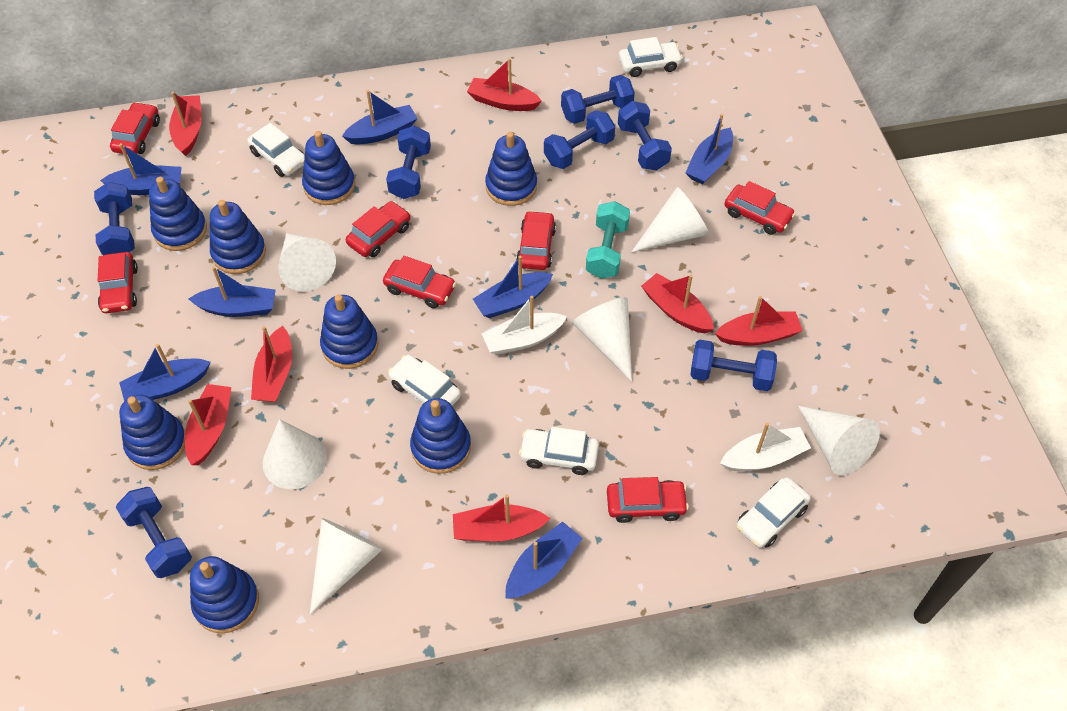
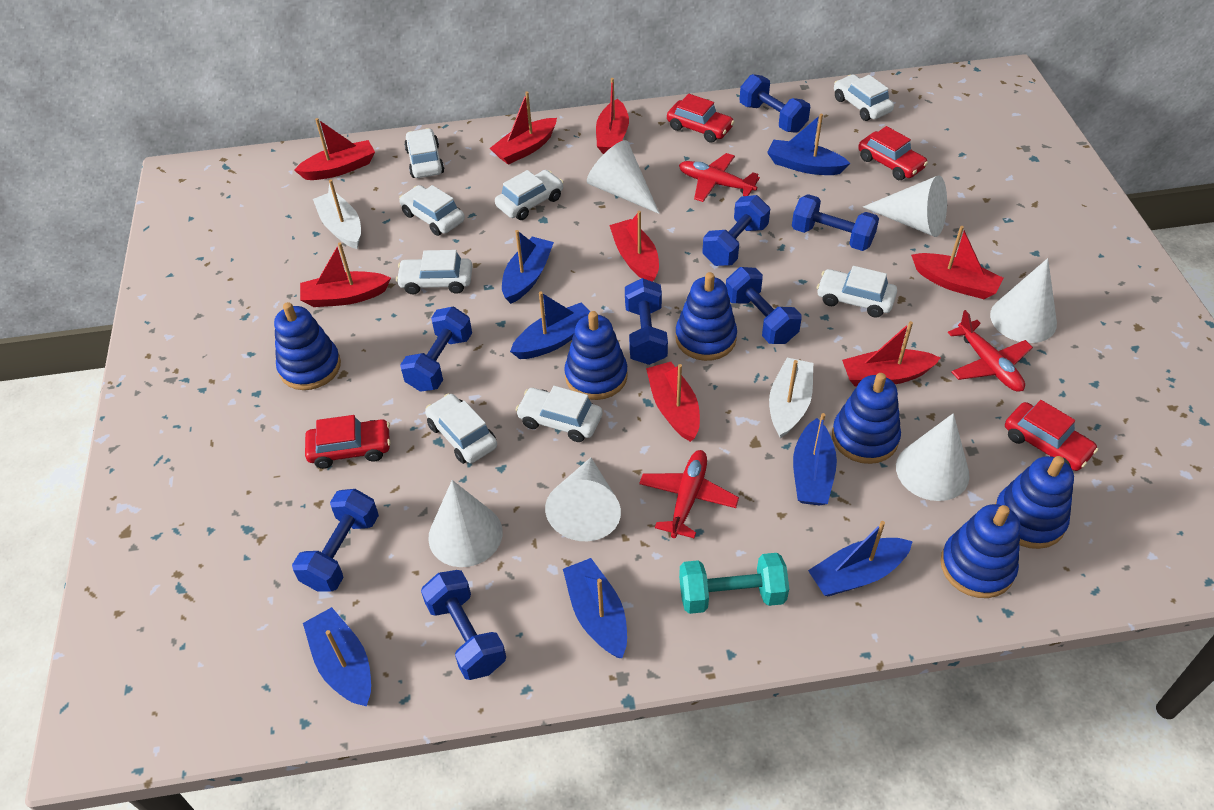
blue dumbbell: [94,182,135,255] [116,487,192,578] [386,126,431,199] [544,110,615,169] [561,75,635,124] [618,101,672,171] [690,340,777,391] = 7 -> [292,489,379,592] [400,306,472,392] [421,570,506,680] [625,278,668,365] [702,195,770,266] [726,267,802,344] [739,74,810,133] [792,194,879,251] = 8
blue stacking toy: [119,395,185,470] [149,177,207,251] [190,556,259,633] [210,200,266,274] [302,131,355,205] [320,294,378,369] [410,398,471,474] [485,132,537,206] = 8 -> [274,302,341,390] [564,311,628,400] [675,272,737,361] [832,373,901,464] [940,504,1020,598] [995,456,1074,549] = 6
red boat: [169,92,202,156] [185,384,231,465] [251,326,292,402] [453,494,550,541] [467,58,542,111] [641,273,714,333] [715,296,803,346] = 7 -> [294,118,375,180] [300,242,391,307] [490,91,557,165] [596,78,629,154] [609,211,659,282] [646,362,700,442] [842,321,941,387] [911,226,1003,299] = 8
red car: [98,252,138,313] [110,102,160,154] [346,201,410,257] [383,256,456,308] [516,211,556,270] [607,477,689,523] [725,181,795,235] = 7 -> [305,415,391,469] [667,94,734,143] [858,126,928,180] [1005,400,1098,471] = 4
red plane: none = 0 -> [639,450,739,538] [679,153,760,202] [948,310,1033,392] = 3
white car: [247,123,305,177] [388,354,461,406] [519,427,599,475] [619,37,683,77] [737,477,811,548] = 5 -> [396,250,472,294] [399,185,465,236] [404,128,444,178] [425,394,497,464] [495,170,564,220] [516,386,602,442] [817,266,897,318] [834,74,894,121] = 8

